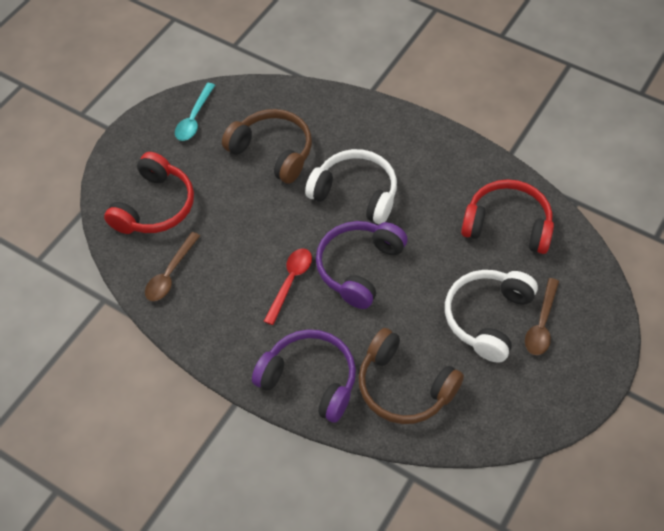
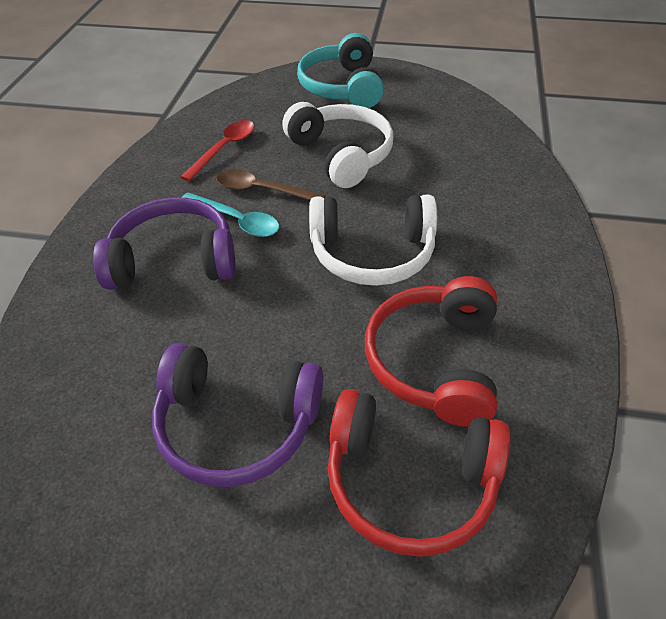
brown headphones: [222,109,312,184] [358,328,464,424] = 2 -> none = 0
brown spoon: [145,232,200,301] [525,278,559,355] = 2 -> [216,169,326,200] = 1
turquoise headphones: none = 0 -> [297,33,384,108] = 1

